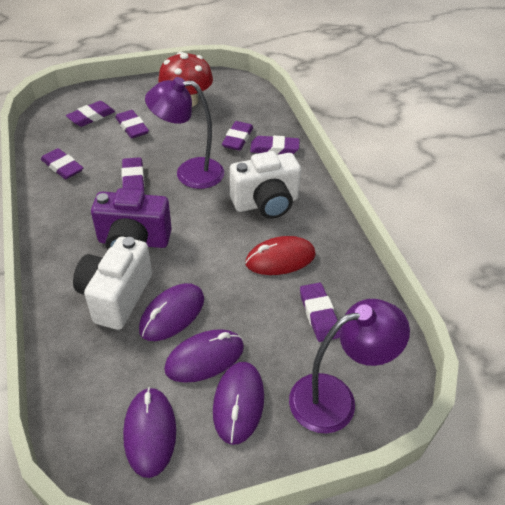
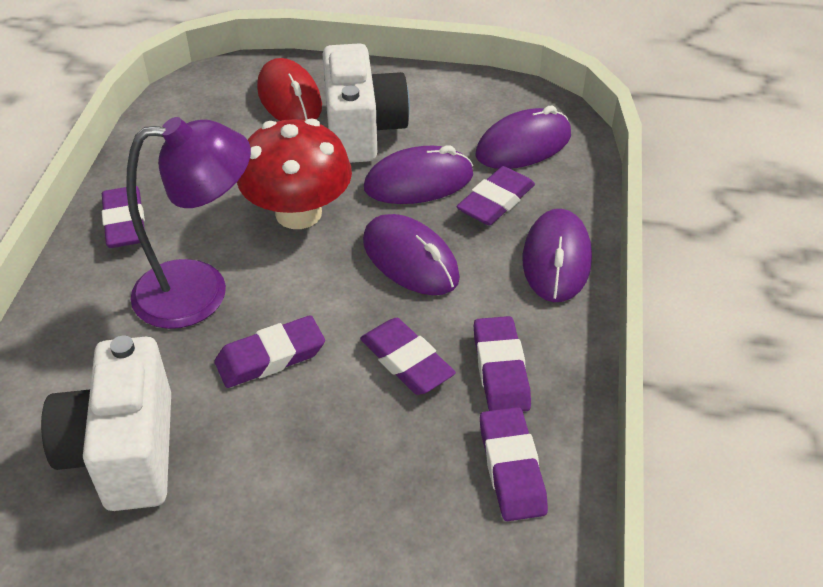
purple camera: [91,188,172,250] = 1 -> none = 0
purple eraser: [41,148,83,179] [66,101,115,127] [115,110,149,139] [122,157,145,191] [222,121,253,151] [250,136,299,154] [300,283,340,342] = 7 -> [102,186,145,248] [214,315,325,388] [360,318,456,395] [456,166,535,225] [474,316,531,412] [480,407,548,521] = 6
purple lamp: [145,77,224,189] [289,299,410,434] = 2 -> [126,117,251,329] = 1

